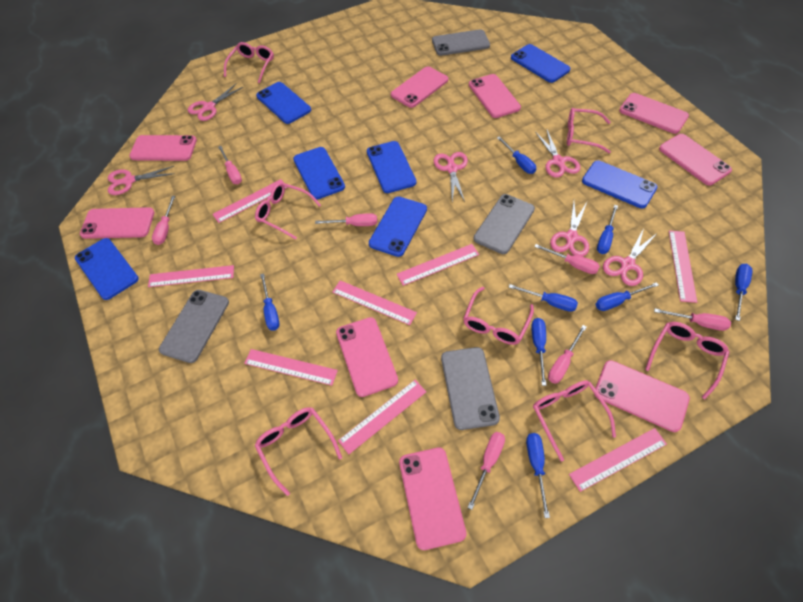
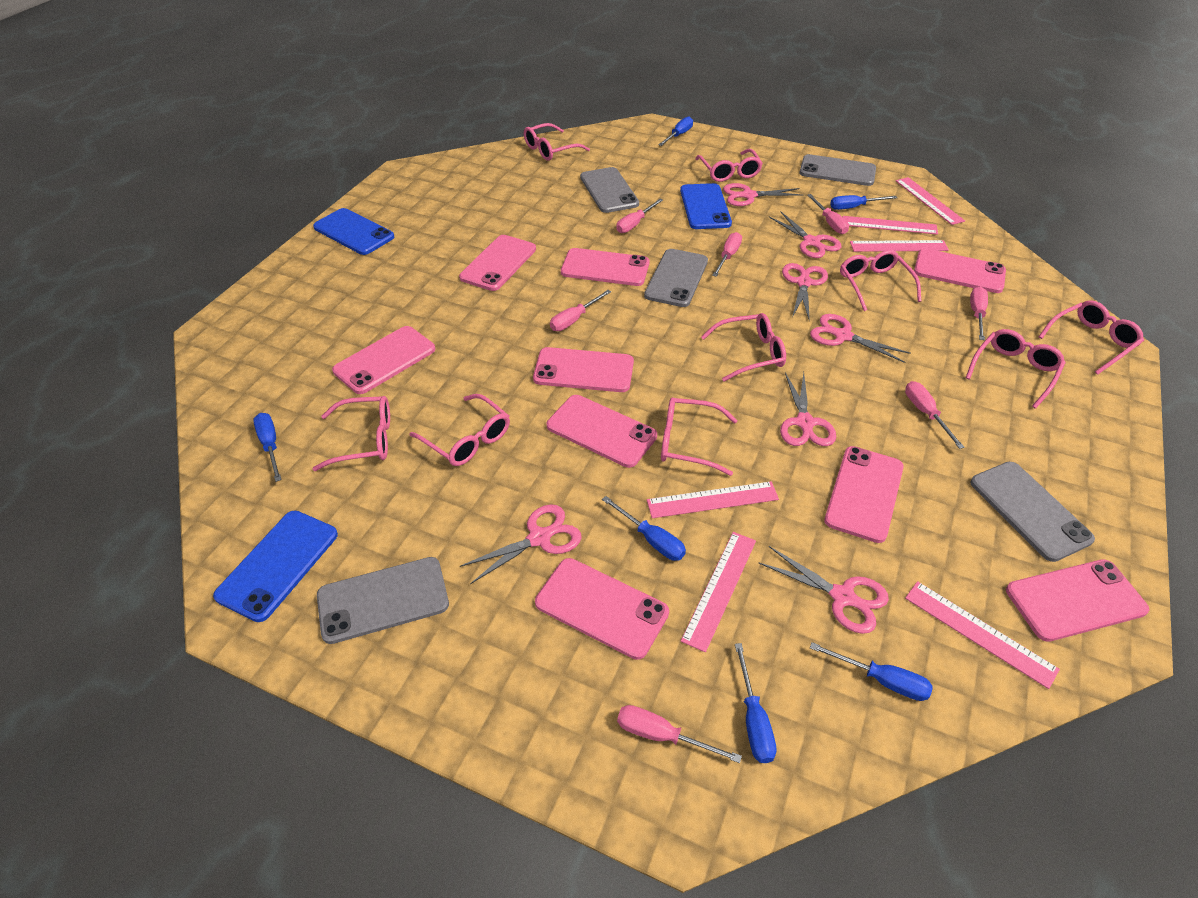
blue phone: [75,238,139,300] [256,82,311,124] [293,147,345,200] [367,141,416,193] [369,196,427,257] [511,44,570,83] [582,160,657,209] = 7 -> [213,510,338,622] [313,208,394,255] [680,183,732,229] = 3
blue screwdriver: [260,273,280,331] [497,136,536,174] [509,284,578,312] [526,433,550,518] [531,318,546,386] [595,282,659,311] [597,205,618,254] [735,264,752,321] = 8 -> [253,413,282,482] [602,496,686,561] [658,117,693,146] [735,643,777,763] [810,642,933,701] [830,195,897,210] = 6
grey phone: [159,290,229,363] [432,29,490,56] [441,347,500,430] [473,194,535,254] = 4 -> [317,557,449,644] [580,167,639,213] [644,249,708,307] [799,154,876,186] [970,462,1095,562] = 5
pink glasses: [224,42,274,83] [255,182,321,240] [255,407,342,496] [463,287,534,345] [533,380,616,461] [567,108,611,153] [645,322,729,399] = 7 -> [313,396,390,471] [410,394,510,466] [524,123,590,161] [661,398,738,476] [695,149,763,182] [701,313,786,382] [840,250,921,311] [966,329,1066,409] [1039,300,1144,374] = 9
pink ruler: [148,265,234,287] [213,179,288,223] [244,349,338,386] [332,280,417,325] [338,380,426,454] [397,244,479,286] [569,428,667,492] [669,231,697,303] = 8 -> [647,481,779,518] [681,532,756,652] [843,216,938,235] [850,240,949,252] [896,177,965,225] [905,581,1060,689] = 6
pink scissors: [108,166,175,195] [188,83,243,121] [434,152,468,202] [535,130,580,178] [550,202,589,257] [603,228,657,286] = 6 -> [460,504,582,584] [723,183,803,206] [759,546,889,634] [769,211,841,258] [780,373,836,446] [782,263,828,321] [810,314,911,363] = 7

